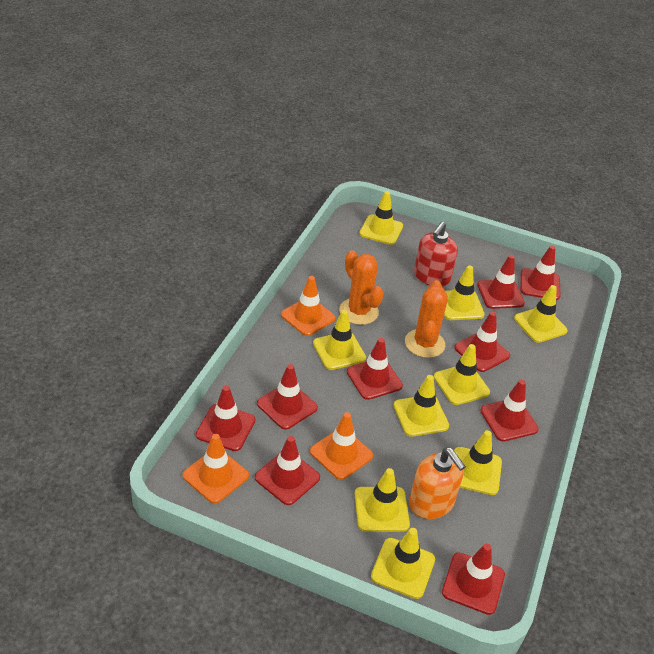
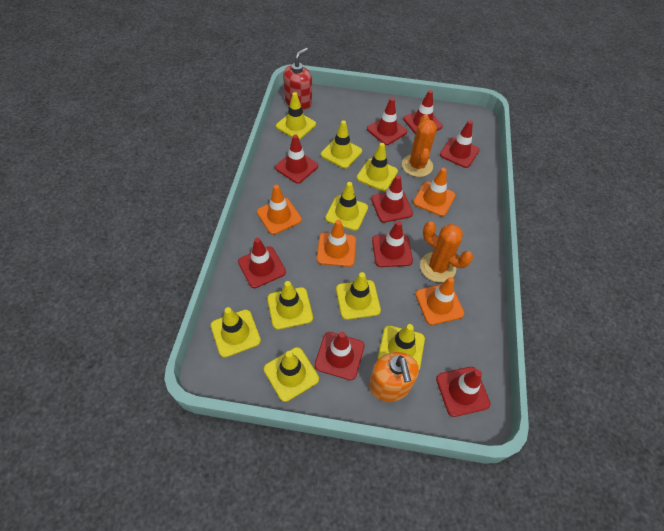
orange traffic cone: [183,434,249,504] [281,276,336,336] [310,412,373,480] = 3 -> [257,185,302,235] [317,220,356,267] [413,168,455,217] [415,277,464,325] = 4

